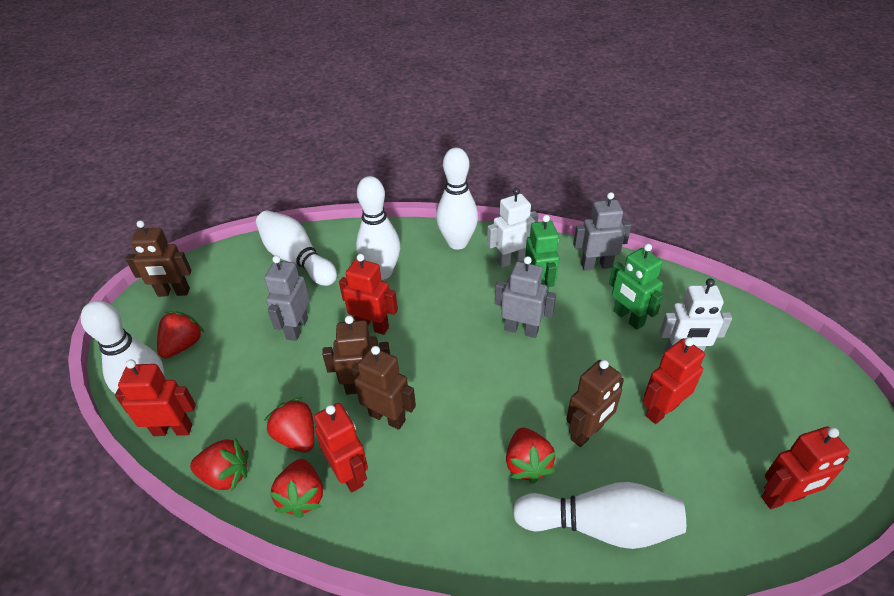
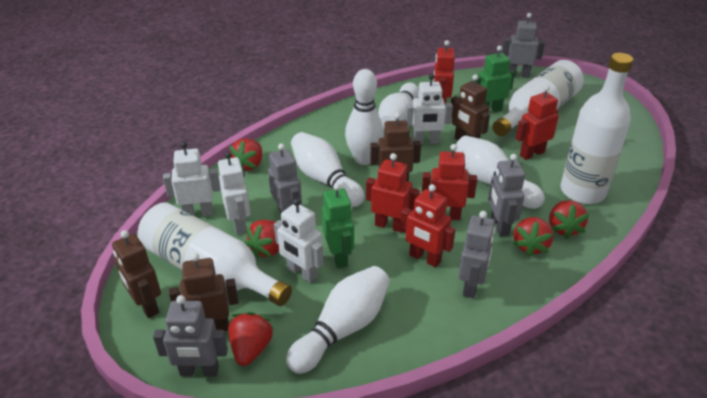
grey robot: [264,256,310,341] [495,256,556,338] [573,192,632,271] = 3 -> [153,295,228,377] [268,143,302,213] [458,211,495,298] [488,154,525,237] [502,13,545,78] = 5
white bottle: none = 0 -> [137,202,292,306] [492,60,584,136] [561,53,633,204] = 3
white robot: [487,188,538,268] [660,278,732,352] = 2 -> [163,141,220,216] [218,152,250,234] [274,198,323,283] [405,74,453,144] = 4

